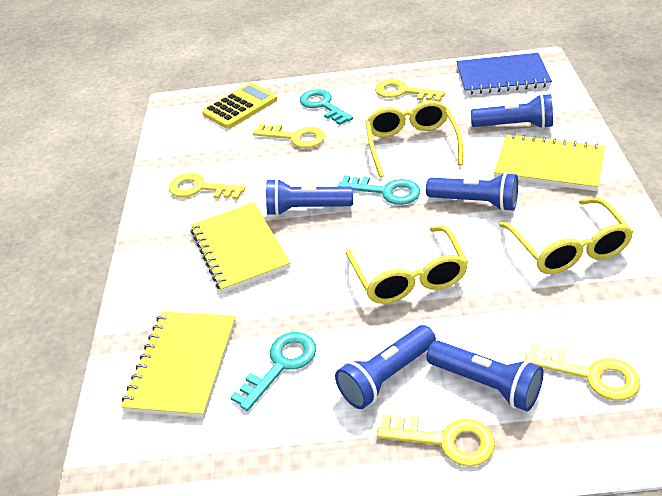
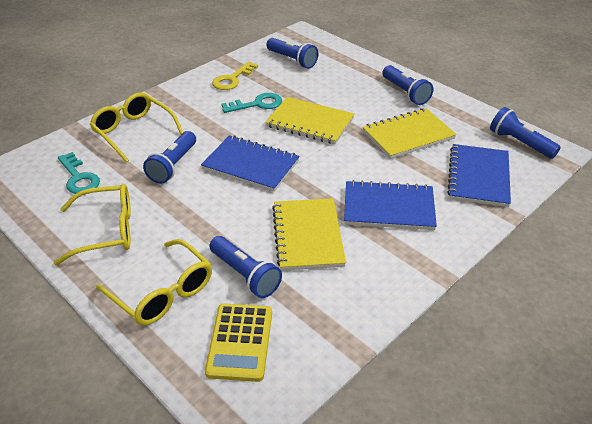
blue notebook: [456,53,552,95] = 1 -> [201,135,300,192] [344,180,437,230] [447,144,511,207] = 3
turquoise key: [230,332,316,411] [300,89,353,125] [338,175,420,205] = 3 -> [58,152,100,194] [221,93,282,113] = 2
yellow key: [169,173,246,200] [253,124,325,148] [375,79,445,102] [377,414,495,467] [525,344,640,401] = 5 -> [212,62,258,90] = 1

